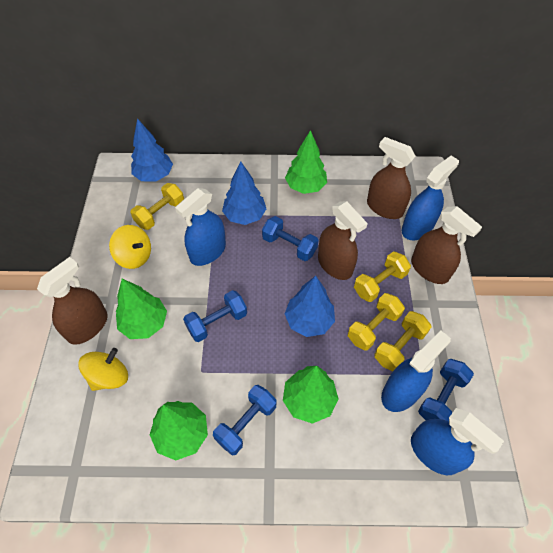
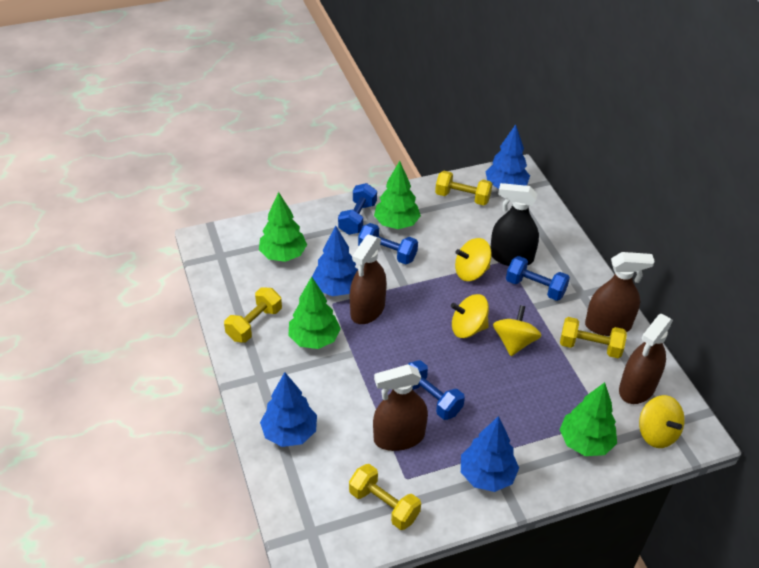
black spray bottle: none = 0 -> [491,183,539,266] = 1
blue spray bottle: [175,188,226,266] [381,331,451,412] [401,156,459,240] [411,408,504,475] = 4 -> none = 0
blue tree: [131,118,173,182] [222,161,266,225] [285,276,335,337] = 3 -> [260,372,317,447] [312,226,358,296] [461,416,519,492] [485,124,530,189] = 4
yellow spinning top: [78,348,128,391] [109,225,151,269] = 2 -> [451,294,489,338] [455,238,492,281] [493,305,542,356] [639,395,685,448] = 4

